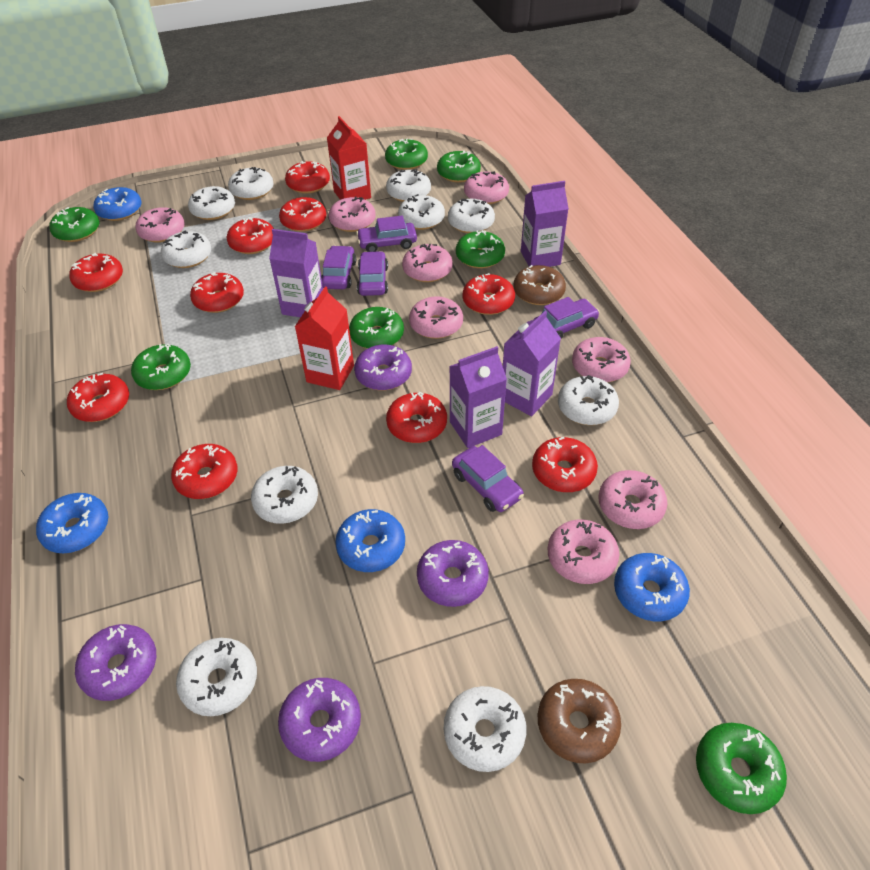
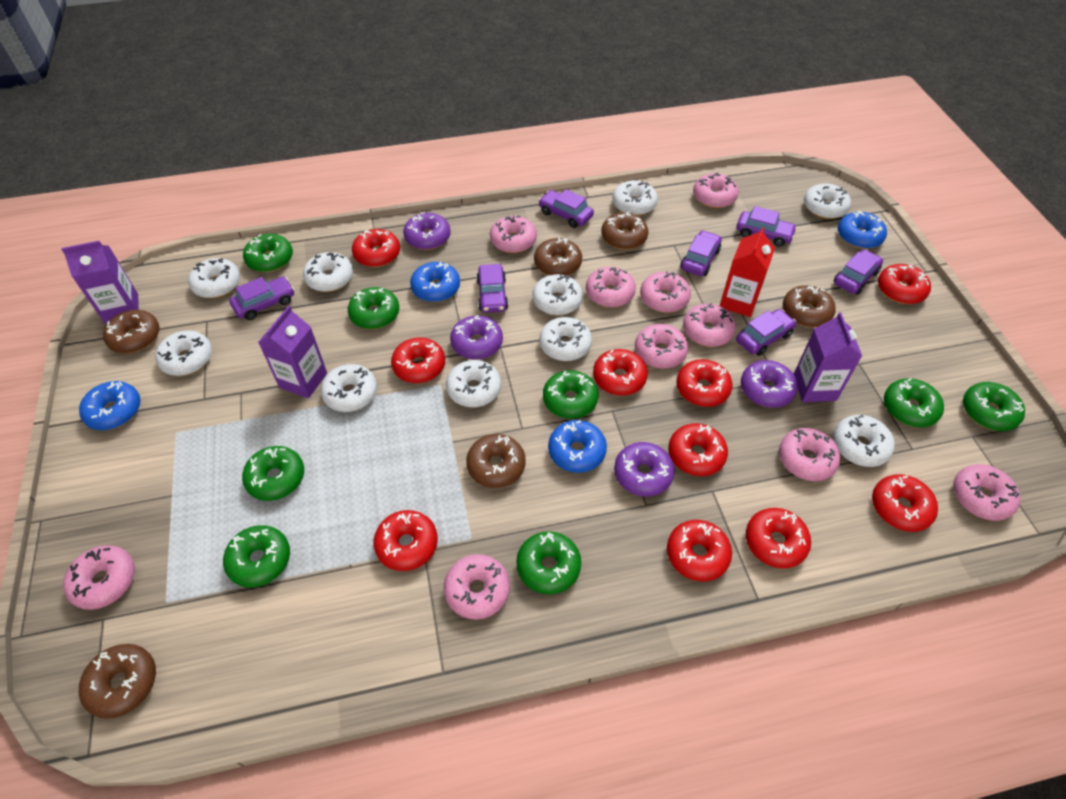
brown donut: [513,265,566,305] [538,679,621,763] = 2 -> [79,644,156,719] [103,310,160,353] [466,434,526,488] [534,238,582,275] [601,212,648,250] [783,285,836,327] = 6
green donut: [49,207,100,242] [131,344,191,390] [349,307,404,349] [385,138,428,170] [437,150,481,183] [456,230,505,269] [696,723,787,814] = 7 -> [223,525,290,588] [242,446,304,501] [243,234,293,272] [348,287,399,329] [516,531,581,594] [543,370,598,419] [884,378,944,427] [963,382,1025,431] = 8
pink donut: [136,207,185,243] [329,196,376,232] [402,244,453,282] [409,296,463,339] [464,171,509,204] [548,519,619,584] [572,337,631,383] [598,470,667,529] = 8 -> [63,545,135,610] [444,554,510,620] [490,216,537,253] [586,267,636,307] [635,324,688,369] [640,271,691,313] [683,303,736,347] [693,172,739,208] [779,428,840,481] [953,464,1021,521] = 10
purple car: [321,246,356,289] [356,216,417,252] [357,251,388,296] [452,445,524,512] [534,297,599,340] = 5 -> [229,276,294,320] [476,264,508,313] [538,189,594,228] [680,230,722,276] [736,309,796,356] [737,206,797,247] [834,249,883,295] = 7
purple carton: [269,229,323,317] [449,346,507,448] [503,311,561,416] [521,181,569,267] = 4 -> [61,241,139,324] [258,306,327,398] [794,312,862,402] = 3
red carton: [295,287,354,390] [327,116,371,200] = 2 -> [720,227,775,317] = 1

